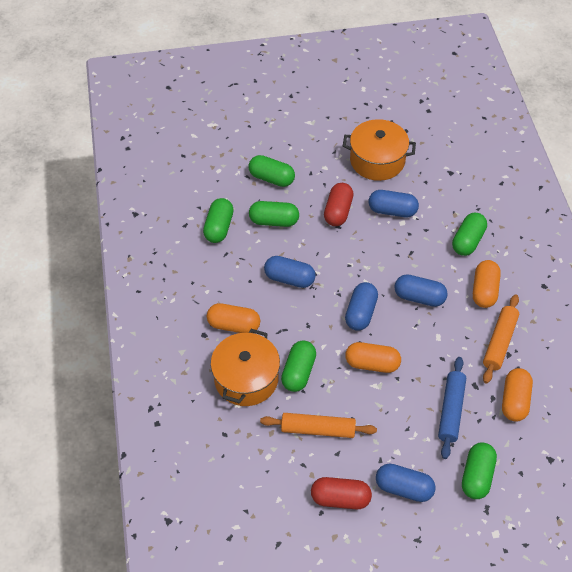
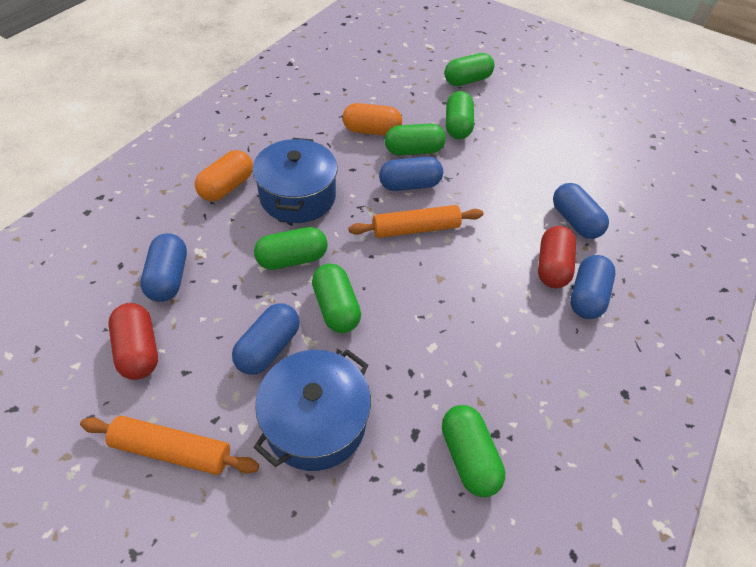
blue pot: none = 0 -> [252,138,338,223] [253,349,371,471] = 2
blue rolling pin: [438,357,466,459] = 1 -> none = 0
orange capsule: [207,303,260,333] [345,342,401,373] [473,260,501,308] [502,368,533,422] = 4 -> [195,150,253,201] [343,103,402,136] = 2
orange pot: [211,329,280,406] [343,119,416,181] = 2 -> none = 0

